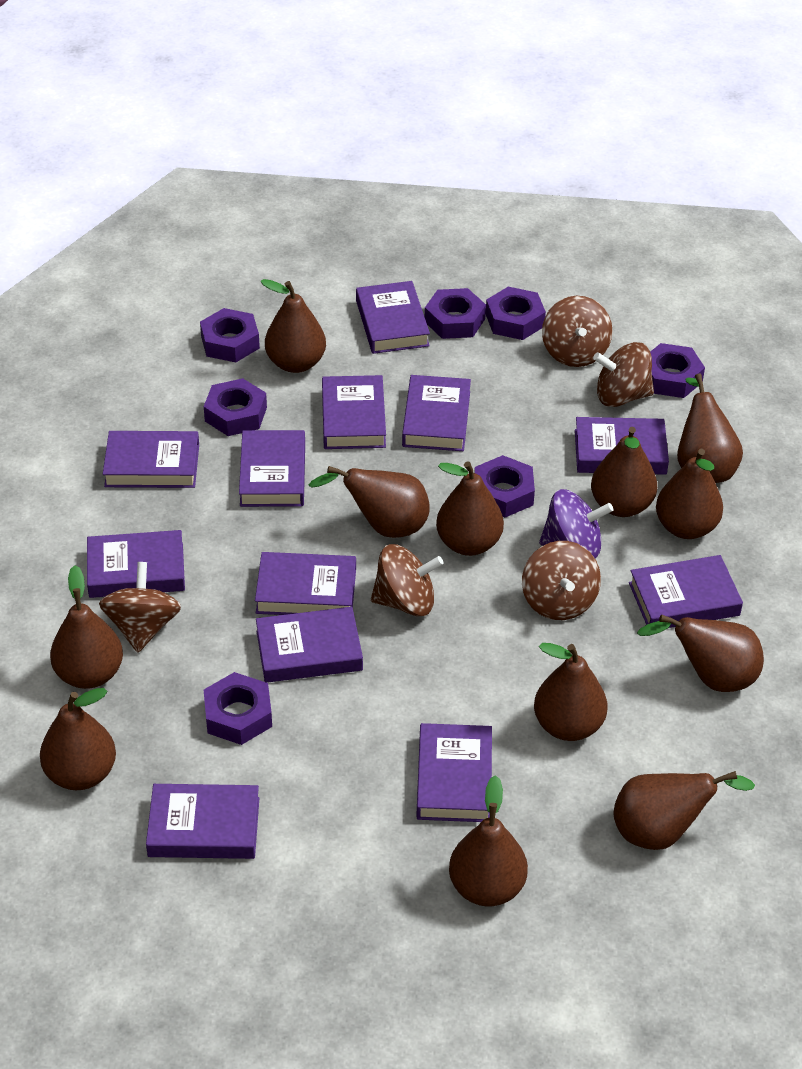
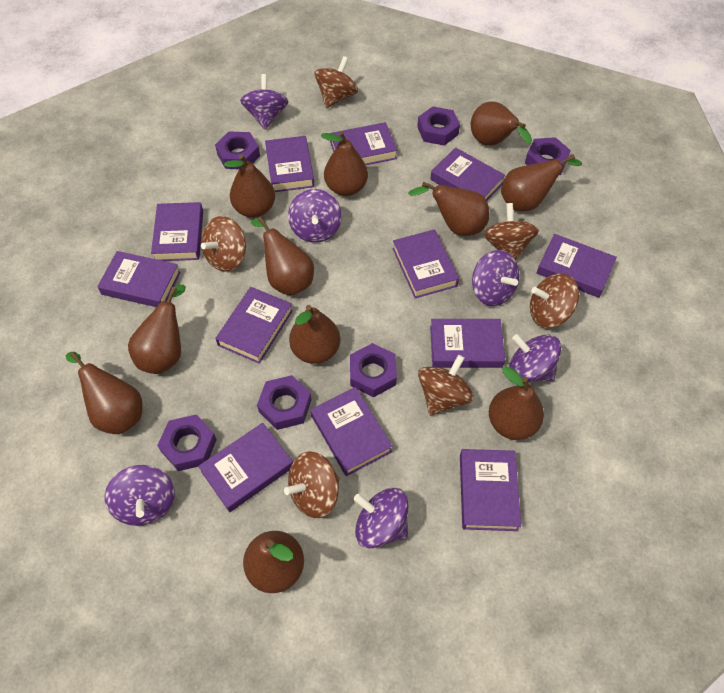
brown pear: [40,688,116,790] [50,565,123,689] [260,279,326,373] [309,466,430,538] [436,461,504,556] [449,775,528,906] [534,643,607,741] [591,427,657,517] [613,771,755,850] [637,614,764,692] [656,449,723,539] [677,374,743,483] = 12 -> [66,352,143,434] [128,285,186,374] [224,154,275,218] [243,531,304,593] [251,217,314,296] [289,305,340,364] [321,131,368,196] [408,182,490,236] [471,102,532,146] [489,366,544,440] [501,154,582,211] = 11
brown spinning top: [99,562,181,652] [371,544,444,616] [522,541,601,620] [542,296,612,367] [593,342,654,407] = 5 -> [201,216,246,271] [284,451,340,518] [315,56,358,108] [418,355,474,415] [483,203,539,260] [530,273,579,328] = 6
purple nut: [200,308,260,362] [204,378,267,436] [204,672,272,745] [425,288,486,339] [474,455,535,518] [486,287,546,340] [650,343,705,398] = 7 -> [157,414,217,471] [215,131,260,169] [257,375,311,430] [350,343,397,397] [417,106,460,146] [525,137,571,175] = 6
purple spinning top: [539,489,613,559] = 1 -> [105,465,175,526] [240,74,288,130] [288,189,342,243] [353,488,408,548] [472,250,519,306] [509,334,561,382] = 6

